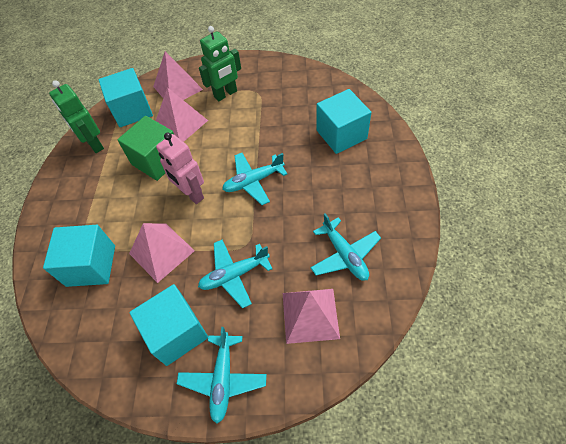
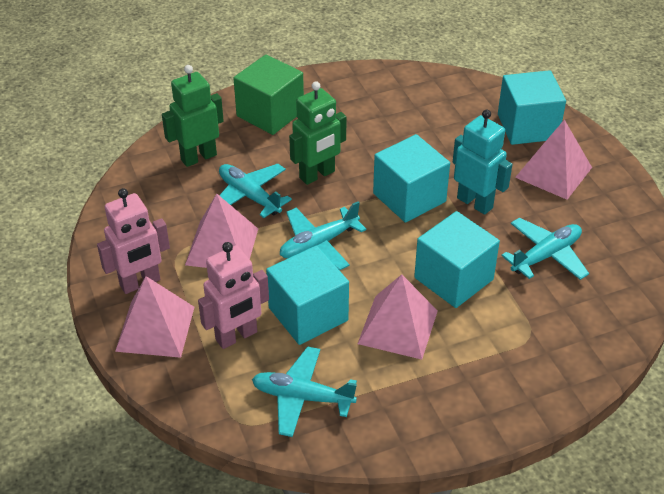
pink robot: [156,133,204,204] = 1 -> [97,188,170,294] [198,242,269,349] = 2
turquoise robot: none = 0 -> [453,109,512,215] = 1

